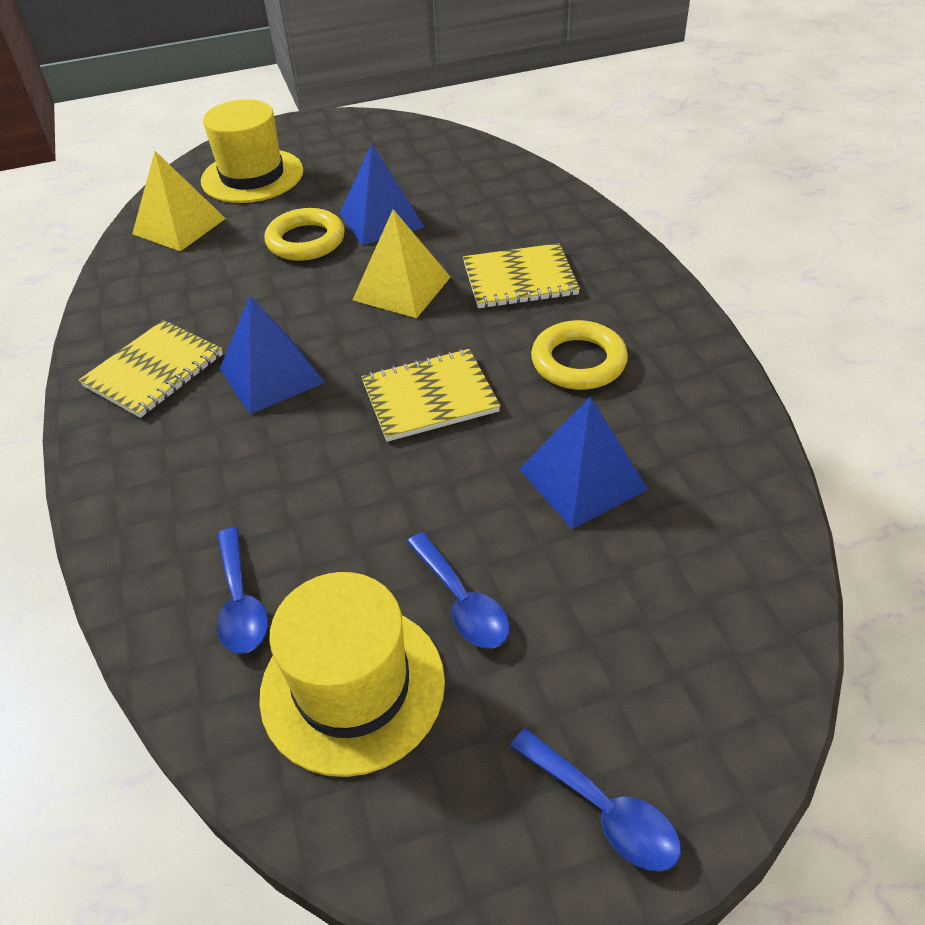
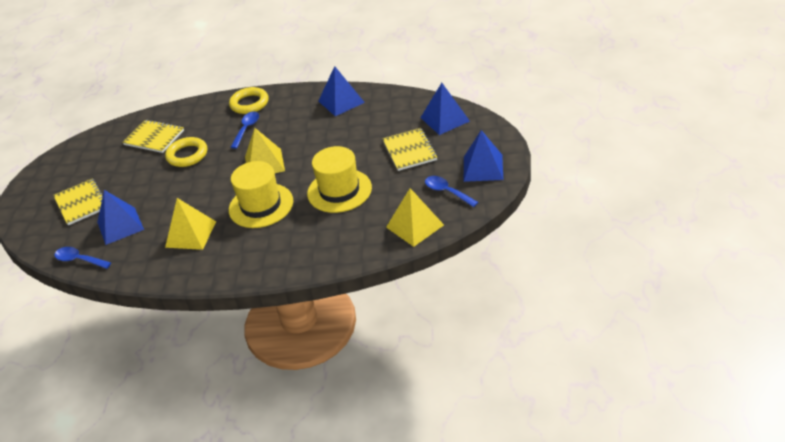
blue pyramid: [220,295,326,414] [340,144,425,245] [519,396,649,529] = 3 -> [97,190,144,245] [318,66,365,116] [420,83,470,135] [464,130,503,182] = 4
yellow pyramid: [132,151,226,252] [353,209,450,318] = 2 -> [165,198,216,250] [245,128,285,173] [386,188,444,247] = 3

